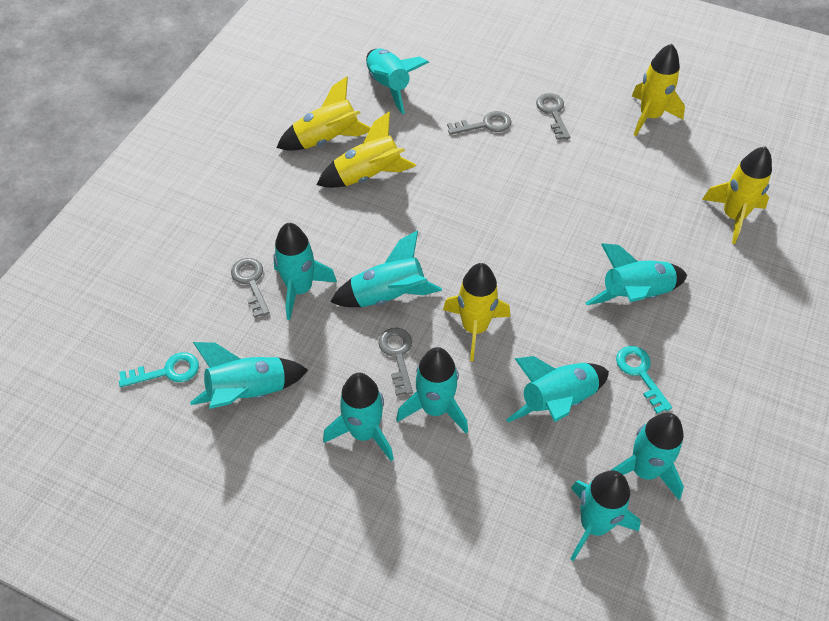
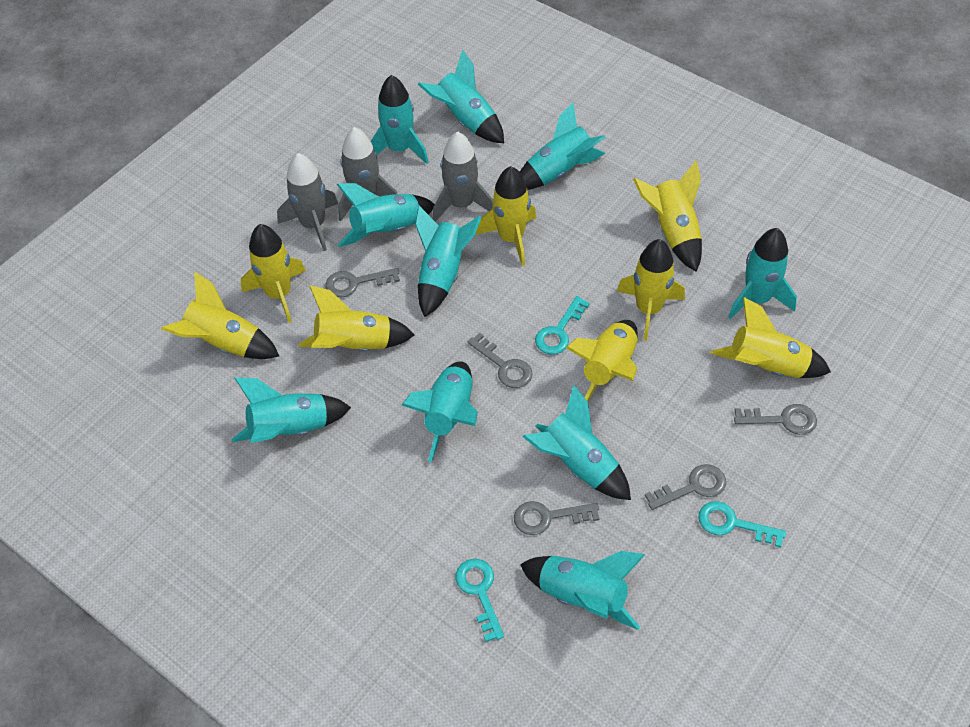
grey key: [231,258,270,318] [378,328,413,396] [447,111,511,135] [536,93,570,140] = 4 -> [325,268,400,297] [468,333,533,388] [514,501,600,535] [645,464,726,510] [734,404,817,435] = 5
grey rocket: none = 0 -> [277,153,338,251] [338,127,397,221] [433,131,493,222] = 3
turquoise key: [119,352,199,387] [616,346,672,414] = 2 -> [456,559,504,642] [535,296,590,354] [699,501,786,548] = 3
yellow rocket: [277,77,371,151] [317,111,416,188] [443,263,510,361] [632,44,685,136] [702,146,772,244] = 5 -> [161,272,279,359] [241,224,306,323] [298,285,414,351] [475,166,536,266] [566,320,637,402] [617,239,685,341] [633,161,702,272] [711,297,831,378] = 8

